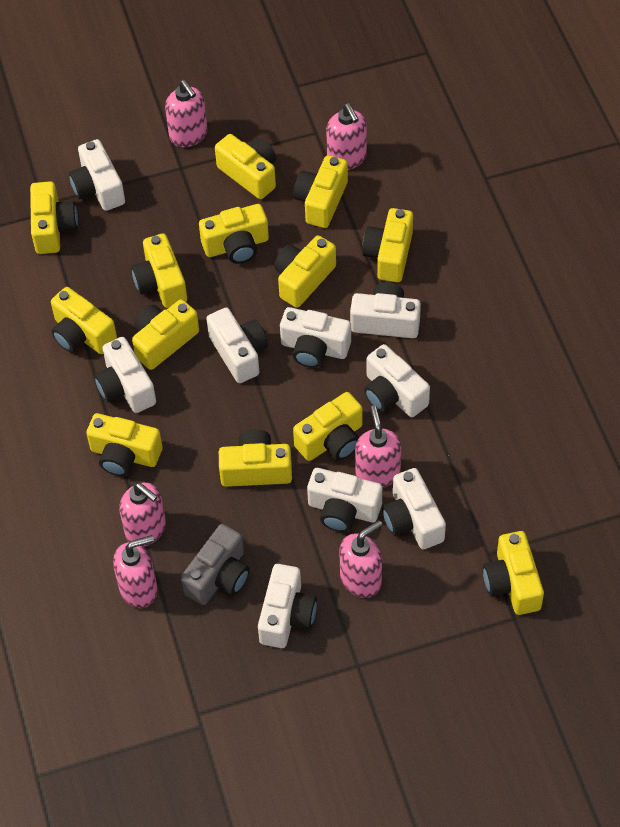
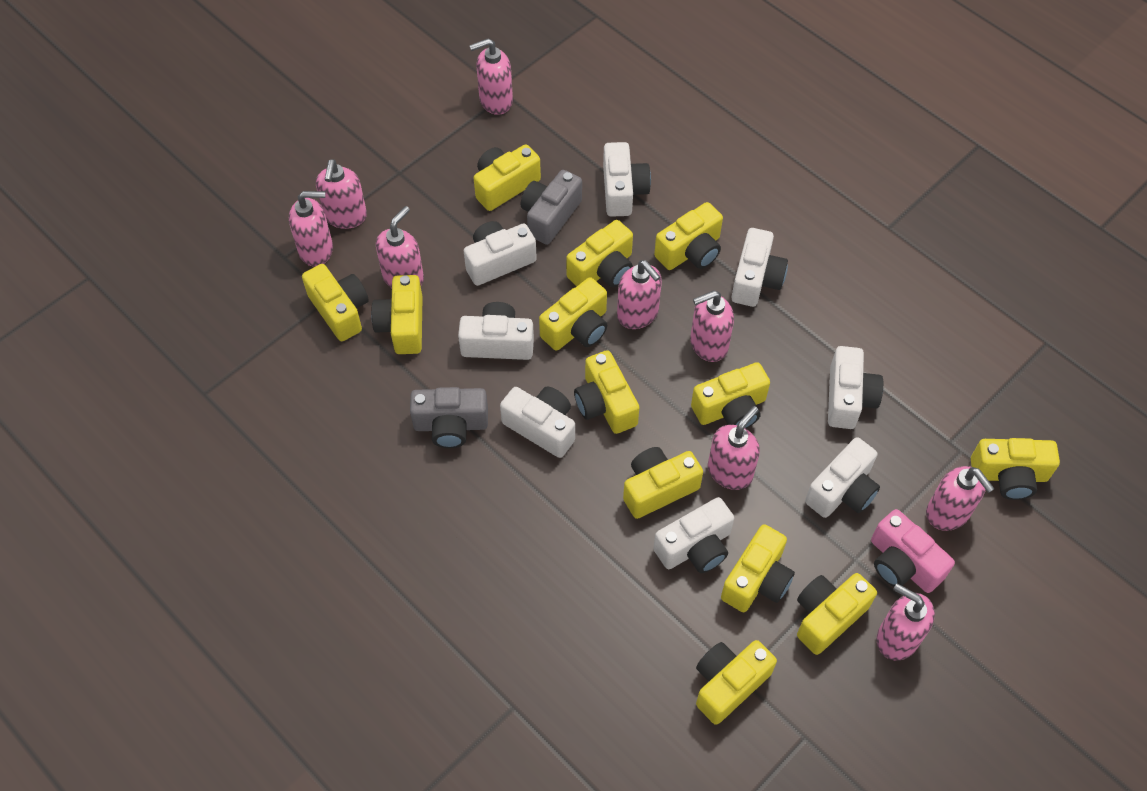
grey camera: [181,524,250,605] = 1 -> [410,387,488,448] [520,170,582,245] = 2
pink camera: none = 0 -> [871,509,955,593] = 1
pink soap dispenser: [113,535,158,608] [119,483,166,547] [165,80,207,147] [326,103,367,170] [339,520,382,598] [355,405,401,488] = 6 -> [289,191,333,266] [316,159,367,229] [376,206,424,288] [469,38,513,115] [617,260,662,329] [690,290,734,362] [708,406,760,490] [877,583,935,661] [926,466,995,531] = 9
white camera: [69,139,125,211] [94,337,156,413] [206,307,268,383] [258,564,317,648] [280,307,351,368] [307,468,382,532] [350,282,421,338] [364,344,430,417] [382,468,446,549] = 9 -> [458,302,534,360] [464,221,537,286] [500,386,575,458] [603,142,651,217] [653,497,734,573] [732,228,788,307] [805,437,880,518] [828,346,883,429] = 8

